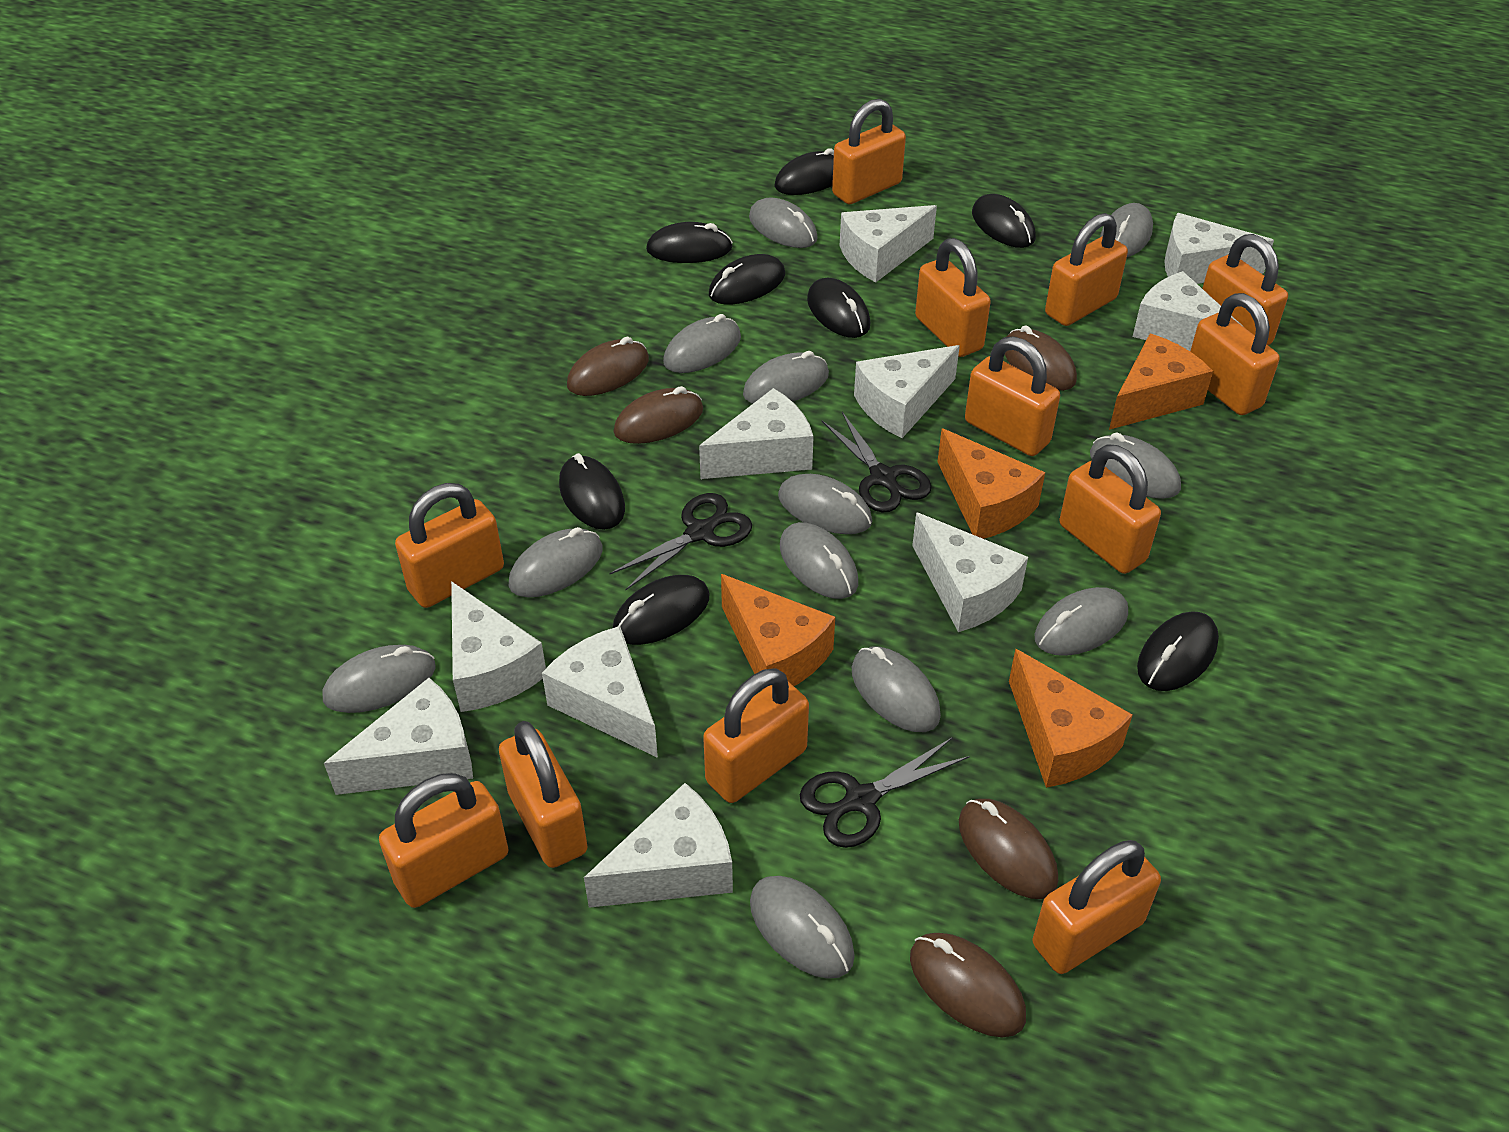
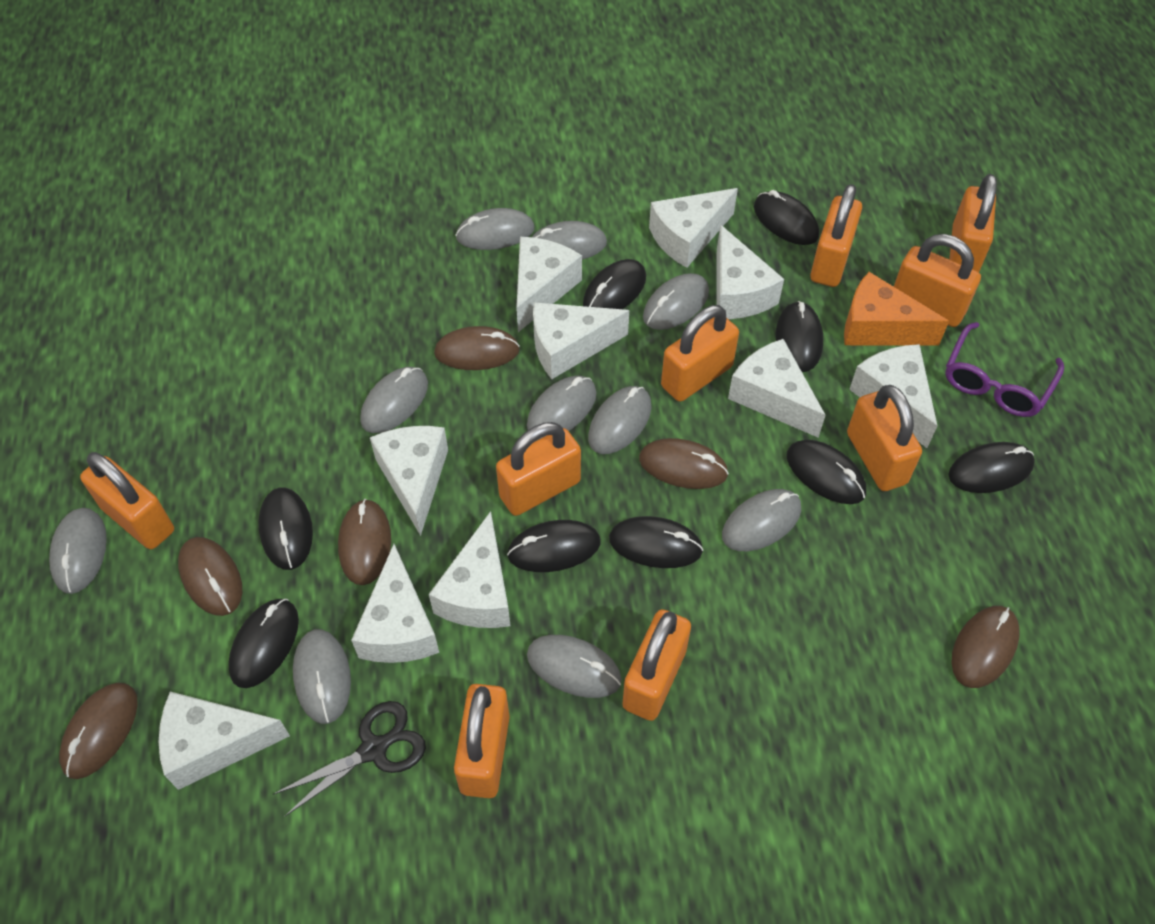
black mouse: [559,453,625,530] [613,575,709,645] [646,222,733,263] [709,254,785,304] [774,148,834,195] [807,278,870,338] [972,194,1036,248] [1137,611,1219,691] = 8 -> [228,599,299,688] [258,488,313,570] [507,520,600,572] [583,259,646,309] [609,516,703,568] [754,190,819,245] [776,301,823,372] [787,440,866,504] [948,442,1035,493] = 9
black scissors: [609,493,752,590] [800,737,970,848] [822,412,932,512] = 3 -> [273,701,426,817] = 1
brown mouse: [567,337,649,396] [614,386,703,444] [910,933,1026,1037] [959,799,1058,899] [1005,325,1077,391] = 5 -> [59,682,138,779] [178,537,242,616] [338,499,391,585] [434,326,520,370] [639,438,729,489] [951,606,1020,688] = 6
grey mouse: [323,645,436,713] [509,527,602,597] [663,314,741,373] [743,351,829,404] [749,197,818,248] [750,876,855,979] [778,474,873,534] [780,522,858,599] [852,647,941,732] [1034,587,1128,656] [1090,432,1181,499] [1100,203,1153,257] = 12 -> [49,508,107,594] [293,629,351,724] [360,367,428,433] [455,208,534,250] [527,376,597,439] [527,635,622,698] [532,221,607,260] [588,386,652,454] [643,273,709,330] [722,489,801,551] = 10
orange cheese: [721,574,835,690] [937,429,1045,539] [1009,649,1133,788] [1109,334,1213,430] = 4 -> [844,272,949,345] = 1
orange padlock: [379,773,509,908] [395,483,504,608] [499,721,588,868] [703,669,809,803] [832,99,906,204] [915,238,991,357] [965,336,1060,456] [1033,840,1161,974] [1045,213,1128,326] [1060,444,1161,574] [1190,293,1280,415] [1202,234,1288,345] = 12 -> [80,452,174,549] [454,684,510,798] [496,422,581,516] [622,609,691,721] [661,305,739,402] [810,184,862,287] [847,385,922,491] [894,234,981,327] [949,174,997,272] = 9
purple glasses: none = 0 -> [945,322,1064,417] = 1

